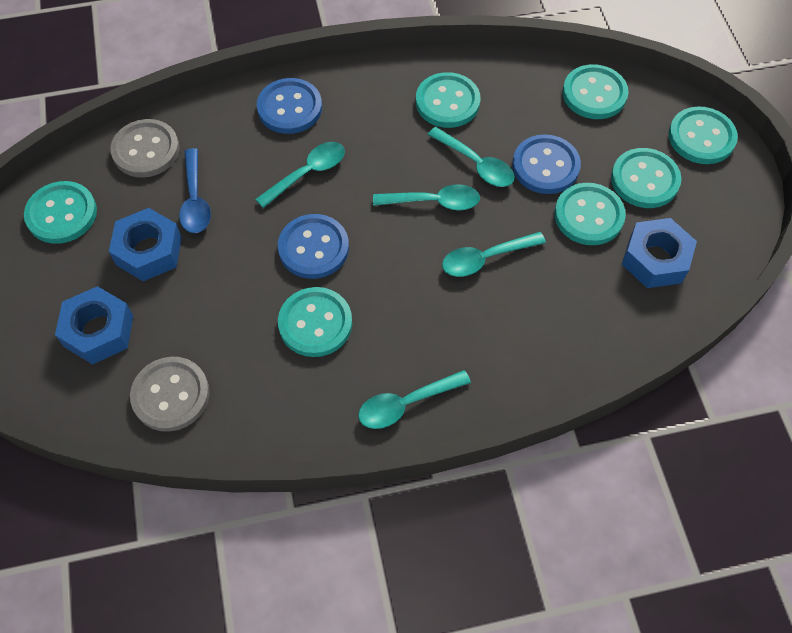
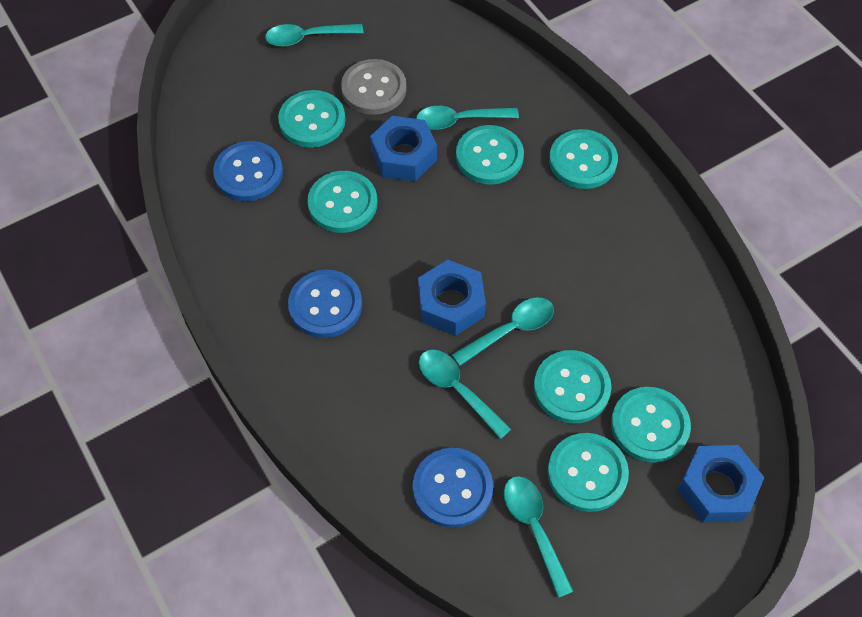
blue spoon: [179,148,211,233] = 1 -> none = 0
grey button: [110,119,180,178] [130,357,210,432] = 2 -> [341,59,407,115] = 1

